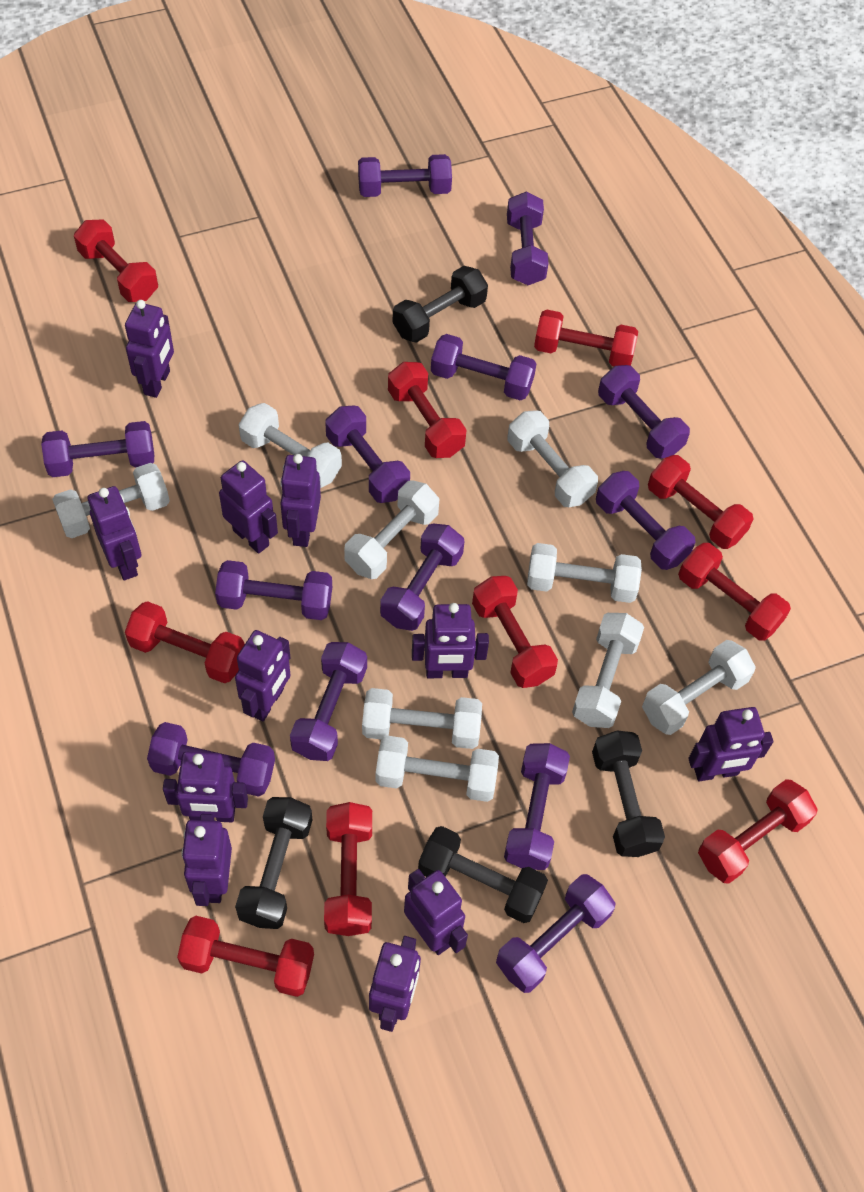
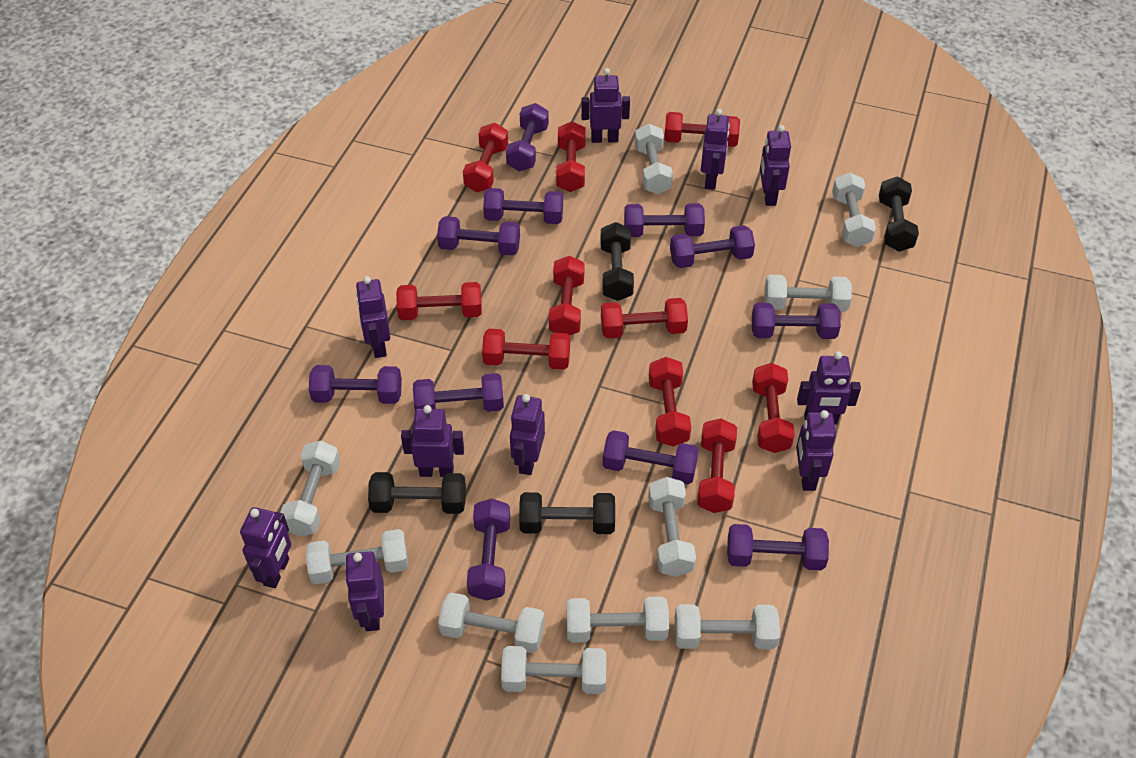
purple dumbbell: [41,421,154,477] [147,722,275,797] [215,560,332,620] [290,642,367,761] [325,405,410,503] [358,154,452,197] [380,523,464,631] [431,334,537,400] [496,874,616,993] [504,743,570,870] [507,192,549,285] [596,471,695,570] [598,365,690,459] = 13 -> [309,365,402,404] [413,373,504,412] [437,216,520,256] [467,499,510,601] [483,188,563,224] [506,103,549,172] [602,430,699,484] [624,203,705,237] [670,225,755,268] [727,524,829,570] [752,303,841,339] = 11
purple robot: [87,486,141,580] [125,300,174,398] [163,752,248,822] [182,814,232,906] [219,460,278,554] [235,630,291,722] [280,454,321,547] [369,936,421,1032] [404,869,468,955] [412,603,489,678] [688,707,773,781] = 11 -> [240,507,291,588] [345,551,384,631] [356,276,390,358] [401,405,464,477] [510,394,545,475] [581,68,630,143] [701,109,730,190] [760,125,791,206] [796,410,836,491] [797,351,861,424] = 10
white dumbbell: [52,463,170,538] [239,403,342,488] [344,480,440,579] [362,688,482,749] [376,736,499,802] [508,410,598,507] [527,543,642,603] [572,613,644,728] [642,640,756,735] = 9 -> [280,441,340,536] [306,529,408,584] [438,592,545,653] [501,646,606,694] [567,597,669,643] [634,124,673,194] [648,477,696,577] [675,604,780,649] [764,275,852,312] [832,172,876,247] = 10

